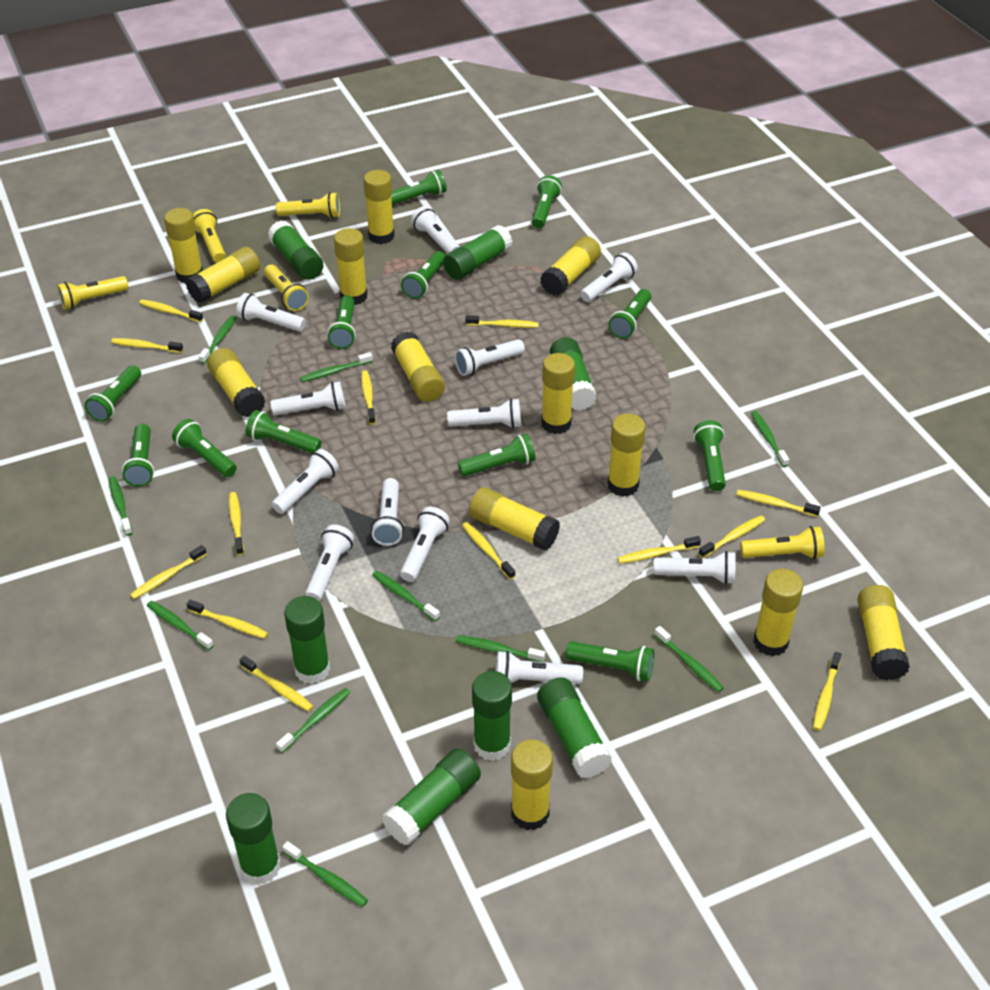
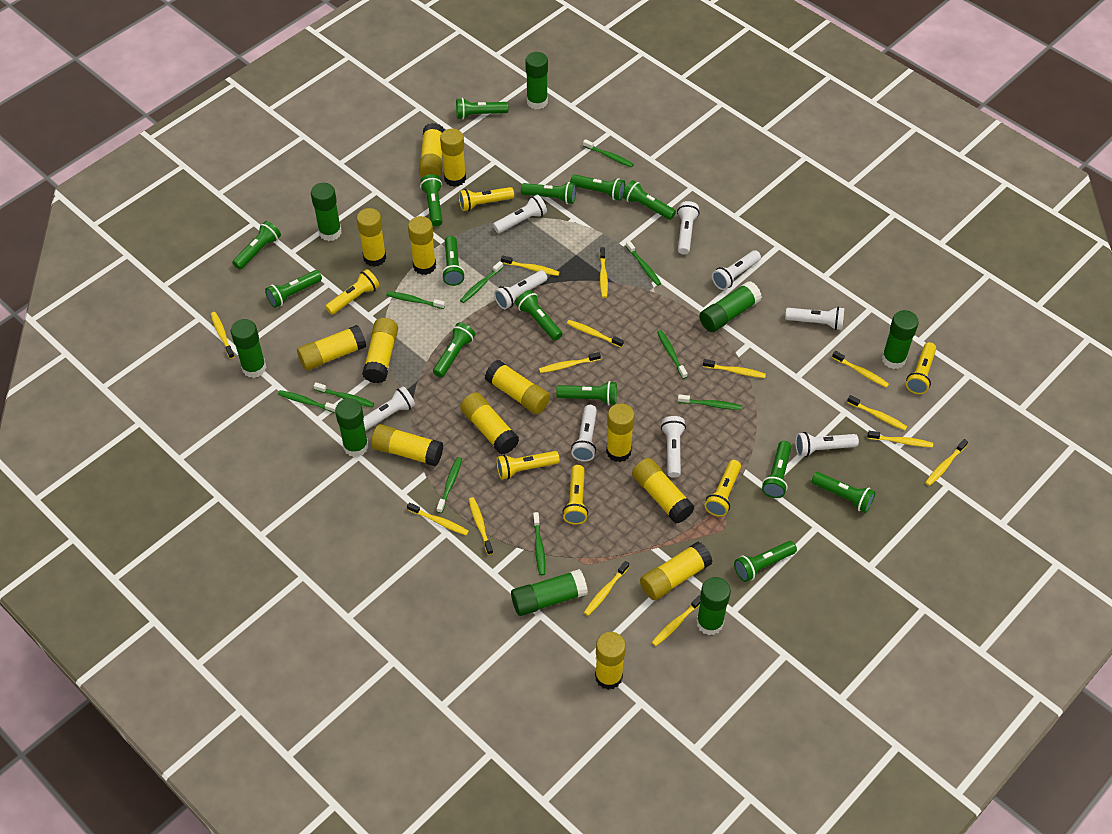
green flashlight: [84,365,141,422] [122,424,154,487] [172,419,237,477] [246,410,322,453] [327,295,356,349] [391,170,447,205] [401,251,445,299] [458,433,535,477] [532,175,562,229] [566,641,654,681] [609,289,651,339] [694,420,726,491] = 12 -> [232,221,281,270] [265,270,322,308] [420,174,443,226] [433,323,475,378] [442,236,465,286] [456,98,508,119] [516,290,563,341] [521,182,576,204] [556,381,617,405] [570,174,625,201] [623,180,676,220] [734,541,797,582] [762,441,791,498] [811,472,876,513] = 14
white flashlight: [236,293,306,332] [270,381,345,415] [272,449,339,514] [305,524,354,601] [371,478,404,546] [400,507,450,582] [411,206,460,254] [447,398,521,428] [455,339,525,376] [496,651,583,684] [580,252,638,302] [653,551,736,585] = 12 -> [363,386,415,431] [493,195,547,233] [494,270,547,309] [571,405,597,461] [661,416,686,478] [677,201,700,255] [712,250,761,290] [785,307,844,330] [795,432,859,457] = 9
yellow flashlight: [57,276,128,310] [193,209,226,263] [264,265,309,311] [276,192,340,218] [740,526,824,559] = 5 -> [325,269,379,315] [459,187,514,211] [496,451,560,480] [562,465,588,525] [704,460,741,517] [906,342,936,394] = 6
yellow toothbrush: [111,338,183,353] [130,545,207,599] [139,299,203,322] [186,600,268,639] [229,492,244,555] [240,656,313,712] [361,370,376,425] [462,522,515,579] [465,315,539,328] [617,536,701,564] [698,516,765,558] [736,490,821,517] [813,652,842,731] = 13 -> [211,312,235,359] [407,502,469,535] [469,497,493,555] [501,255,559,276] [539,352,601,373] [567,320,624,347] [584,561,629,616] [600,247,608,298] [652,595,701,646] [703,359,766,378] [832,351,889,388] [847,395,907,430] [867,431,933,447] [925,439,968,486] = 14

